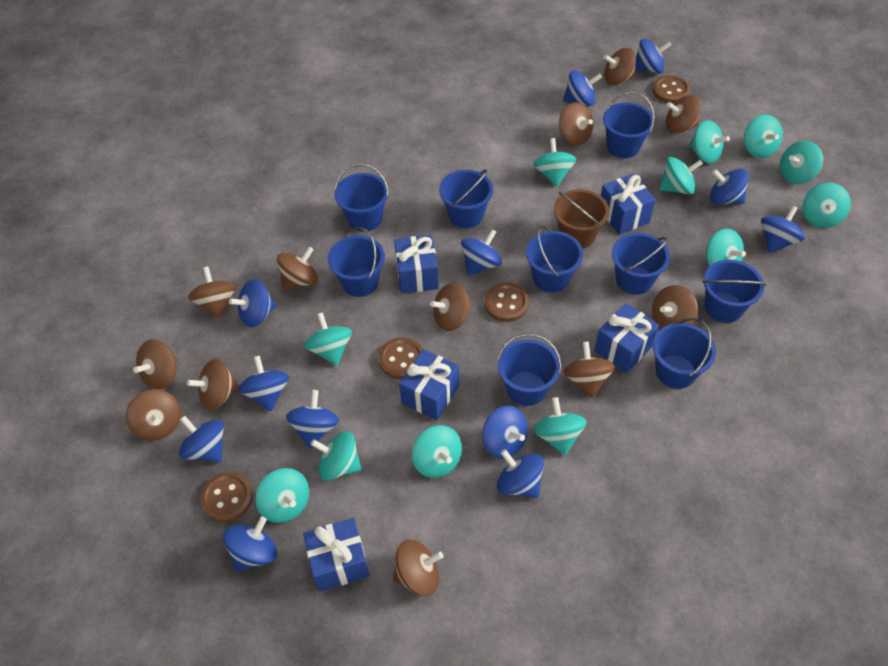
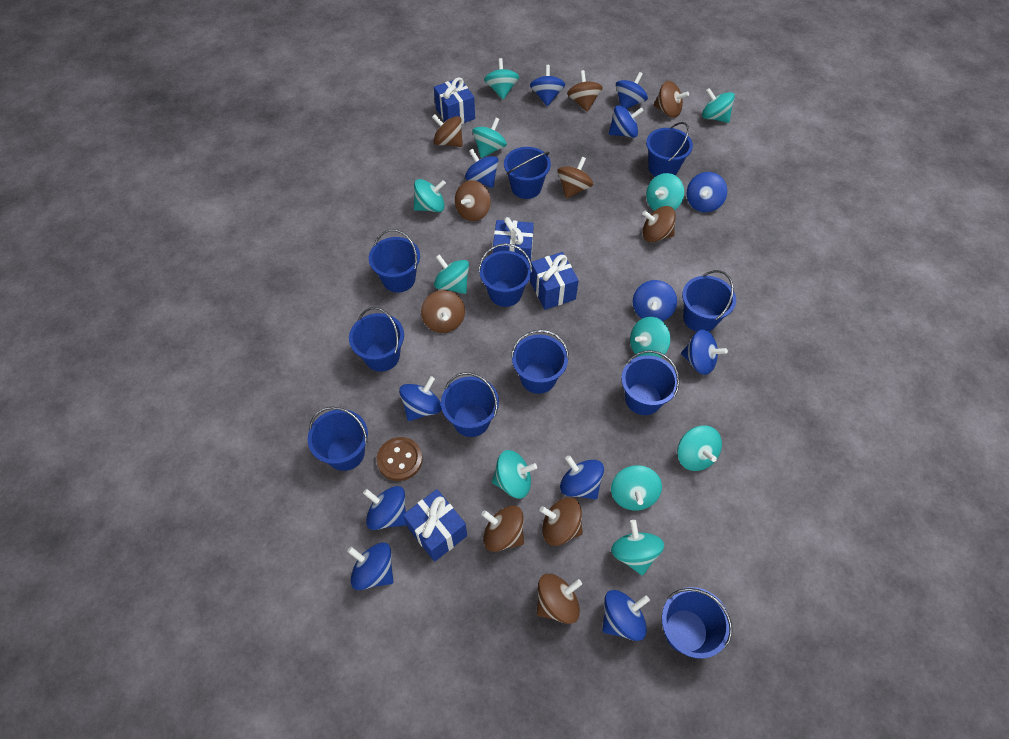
blue bucket: [328,227,385,297] [335,163,389,232] [439,170,493,228] [497,333,562,406] [526,226,583,293] [603,92,655,158] [612,233,670,295] [653,318,716,389] [703,260,766,323] = 9 -> [308,407,368,471] [349,307,404,372] [369,229,420,293] [441,372,499,437] [479,243,532,307] [504,147,551,199] [511,330,569,394] [621,350,680,415] [646,122,693,177] [662,587,732,659] [682,270,736,332] = 11
blue gift: [303,518,370,592] [394,235,439,294] [399,349,459,420] [594,303,659,373] [601,174,656,235] = 5 -> [403,489,467,562] [434,77,475,124] [493,217,534,261] [530,252,579,310] = 4
brown bucket: [554,189,609,249] = 1 -> none = 0
brown button: [200,472,253,522] [379,337,423,379] [484,283,529,322] [652,75,691,104] = 4 -> [377,437,423,481] = 1
brown spinning top: [126,389,181,440] [133,340,177,389] [187,359,239,410] [188,267,236,319] [277,247,318,290] [393,540,443,596] [430,283,471,331] [559,102,594,145] [563,341,615,398] [604,48,636,85] [652,285,698,329] [666,95,701,134] = 12 -> [421,290,465,333] [432,114,463,147] [455,180,491,221] [481,505,524,552] [537,574,582,624] [540,497,583,546] [558,157,593,199] [567,70,603,112] [642,206,676,242] [654,81,689,118] = 10
turquoise spinning top: [256,468,309,523] [304,312,352,366] [311,431,362,481] [412,425,462,478] [533,138,576,187] [533,397,587,456] [659,157,703,195] [689,120,730,163] [706,228,746,267] [744,114,783,158] [780,141,823,184] [802,183,851,228] = 12 -> [414,179,446,212] [434,254,469,294] [472,117,507,158] [484,58,519,99] [492,450,537,499] [611,465,662,511] [611,520,664,576] [630,317,671,358] [646,173,684,211] [677,426,722,471] [702,88,735,123] = 11

